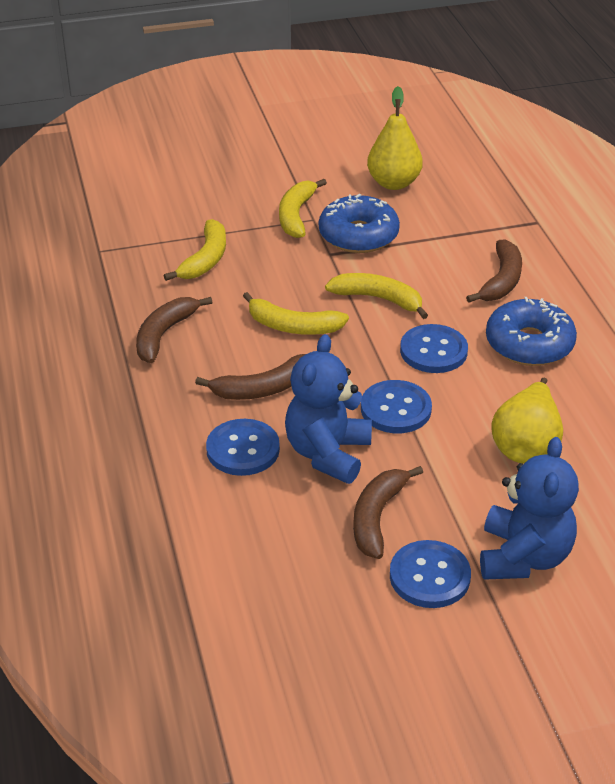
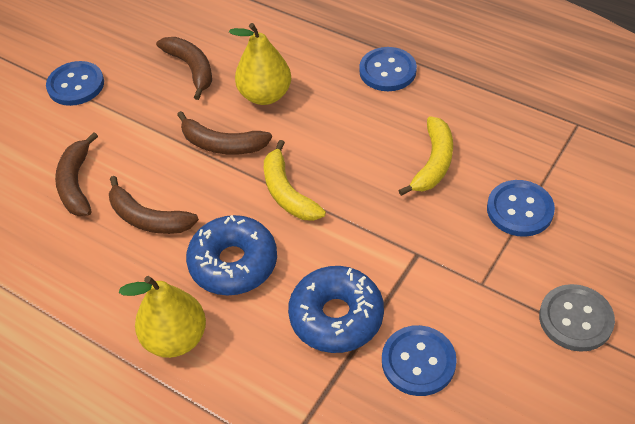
blue teddy bear: [285,334,372,484] [480,437,579,580] = 2 -> none = 0
grey button: none = 0 -> [539,284,615,352] = 1
yellow banana: [164,219,226,281] [243,292,349,335] [279,179,327,238] [325,273,428,319] = 4 -> [264,140,326,221] [398,116,453,196] = 2

